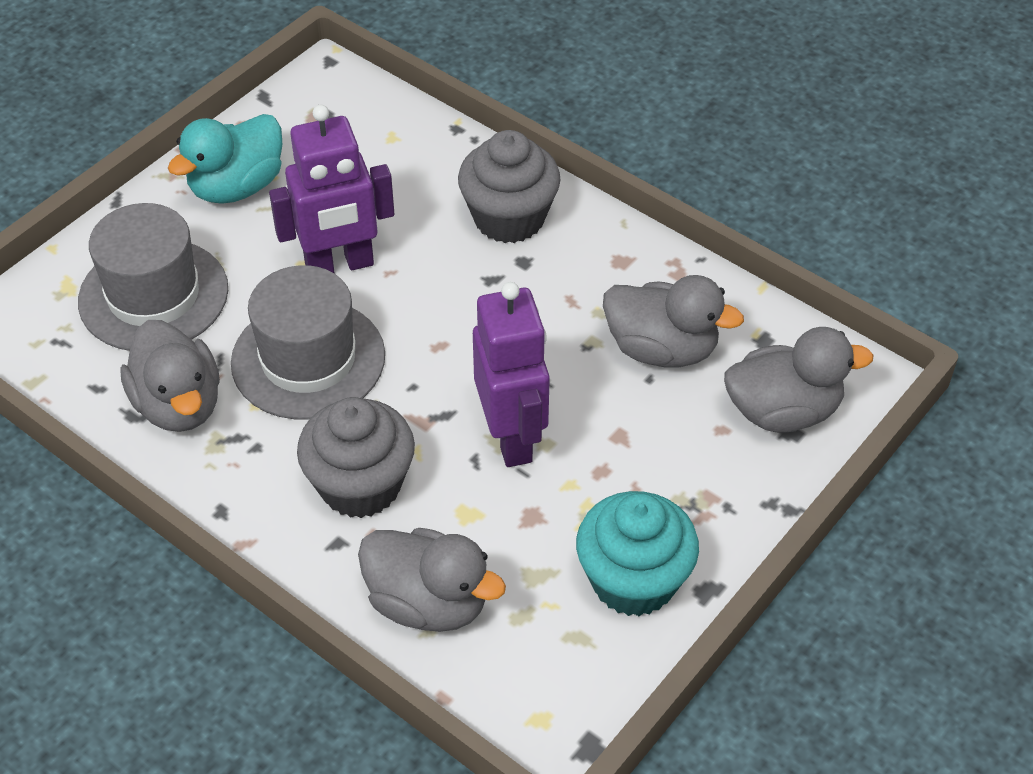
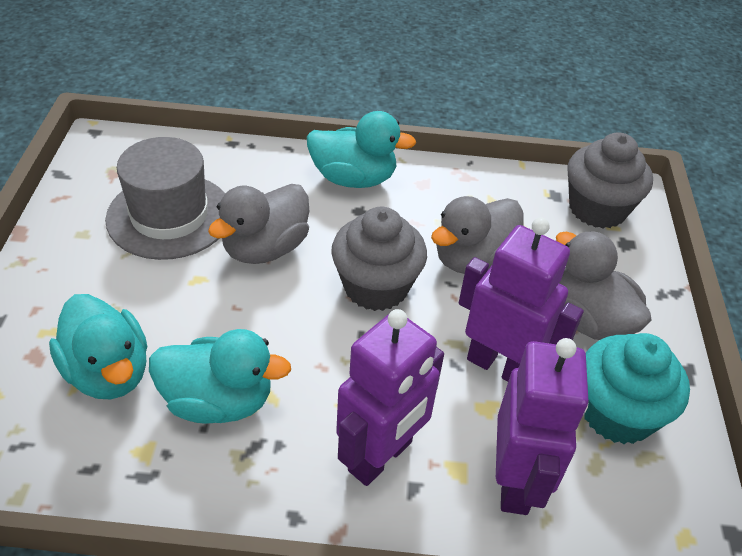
grey duck: [120,320,220,432] [358,528,506,632] [603,275,744,368] [724,327,874,433] = 4 -> [208,184,309,264] [431,196,523,274] [556,231,652,340] = 3
grey hat: [78,203,228,351] [231,265,385,419] = 2 -> [105,137,225,260] = 1
purple robot: [269,105,394,273] [473,282,550,467] = 2 -> [336,309,444,486] [459,218,584,382] [496,338,589,515] = 3
turquoise duck: [168,114,282,204] = 1 -> [49,294,147,399] [149,329,291,424] [307,111,416,188] = 3

